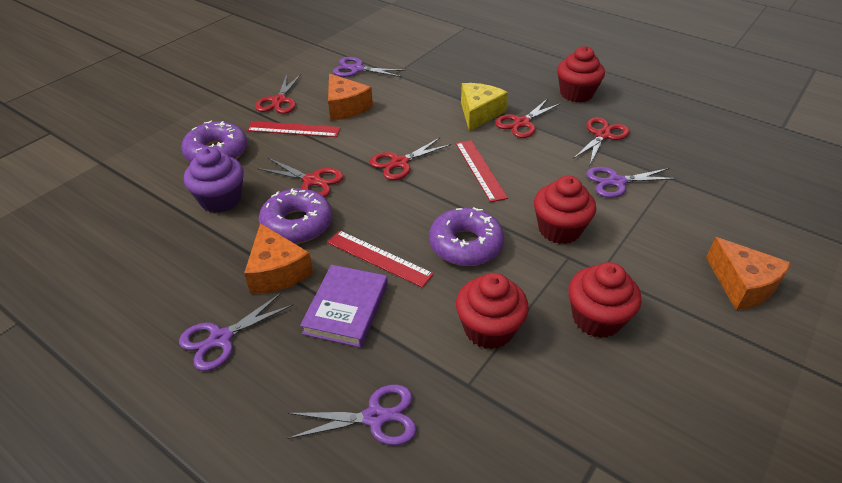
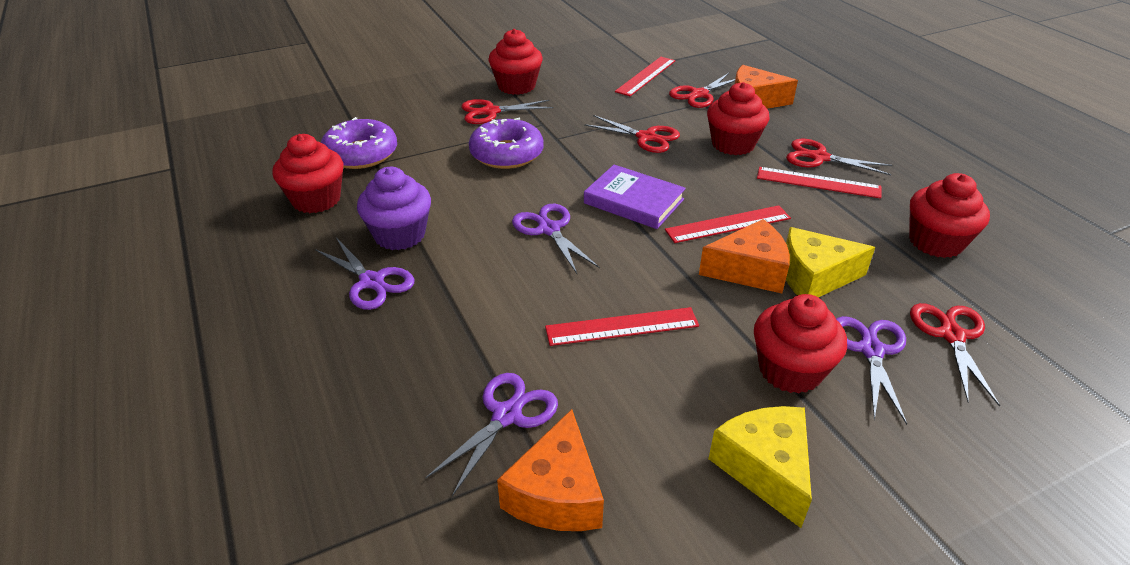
purple donut: [182,120,247,162] [259,188,332,244] [429,207,504,266] = 3 -> [321,117,397,169] [469,118,544,169] = 2
red cupcake: [456,273,529,349] [534,176,596,244] [557,46,605,103] [569,262,642,338] = 4 -> [272,134,344,213] [488,29,542,95] [707,82,770,155] [754,294,847,394] [909,173,990,258] = 5
red ruler: [247,121,340,137] [327,230,434,288] [456,140,508,202] = 3 -> [545,307,699,346] [615,57,675,96] [665,205,791,243] [757,167,882,199] = 4
yellow cheese: [461,83,508,131] = 1 -> [708,406,812,528] [786,227,876,297] = 2

